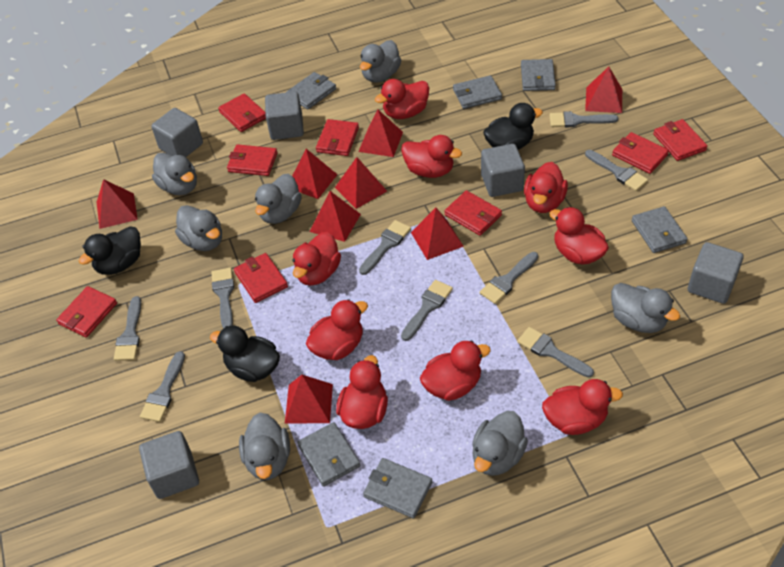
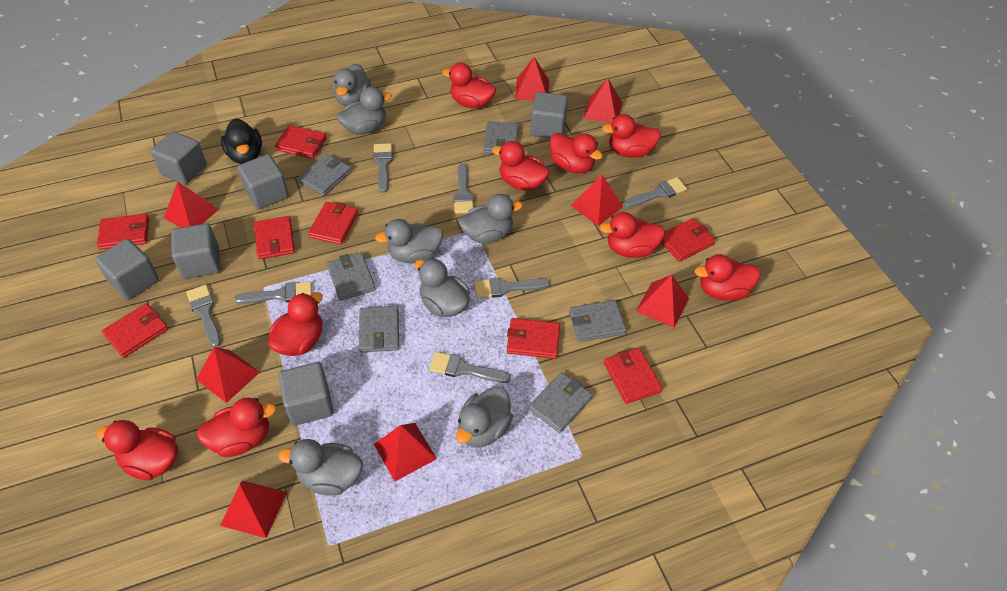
black duck: [79,226,141,275] [210,325,280,382] [483,103,543,150] = 3 -> [221,118,262,164] = 1
grey brush: [114,296,141,361] [140,351,185,422] [211,268,234,329] [359,220,411,275] [401,280,453,341] [480,252,538,304] [517,327,594,378] [549,111,618,127] [585,150,648,191] = 9 -> [186,285,221,347] [234,282,312,304] [373,143,393,193] [429,352,511,383] [454,163,474,214] [474,278,550,298] [624,177,687,208] = 7
grey cube: [139,431,199,499] [151,108,203,157] [265,91,304,140] [481,144,525,197] [688,242,743,304] = 5 -> [95,239,159,300] [151,131,207,185] [171,223,220,279] [238,154,289,209] [278,362,333,426] [530,92,568,138] = 6

